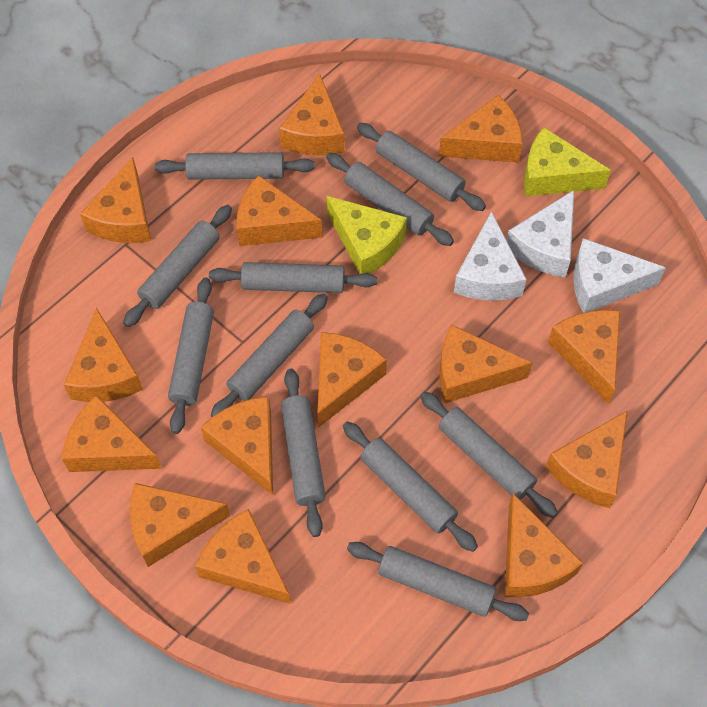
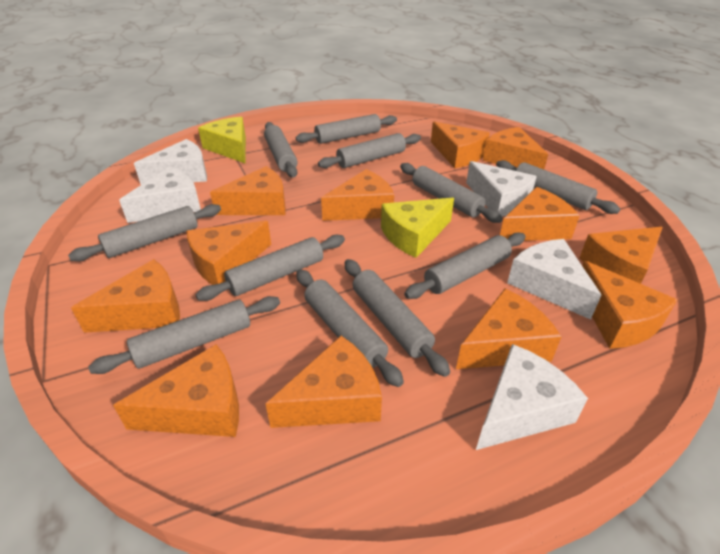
orange cheese: [62,395,162,472] [64,308,143,402] [80,157,151,243] [130,483,230,567] [195,509,291,604] [201,396,273,495] [237,175,322,246] [279,73,345,155] [317,332,387,428] [439,95,523,163] [439,324,532,403] [505,493,583,597] [546,411,627,508] [548,310,620,404] = 14 -> [71,259,180,333] [113,344,239,437] [187,221,271,285] [210,166,286,215] [265,336,382,428] [321,169,394,221] [431,121,490,168] [456,288,561,369] [483,127,548,169] [500,187,580,241] [579,227,663,284] [582,261,677,349] = 12
white cheese: [454,211,527,301] [507,190,574,277] [573,238,666,313] = 3 -> [119,167,201,223] [134,139,207,185] [466,161,537,217] [476,344,588,450] [507,239,601,320] = 5

